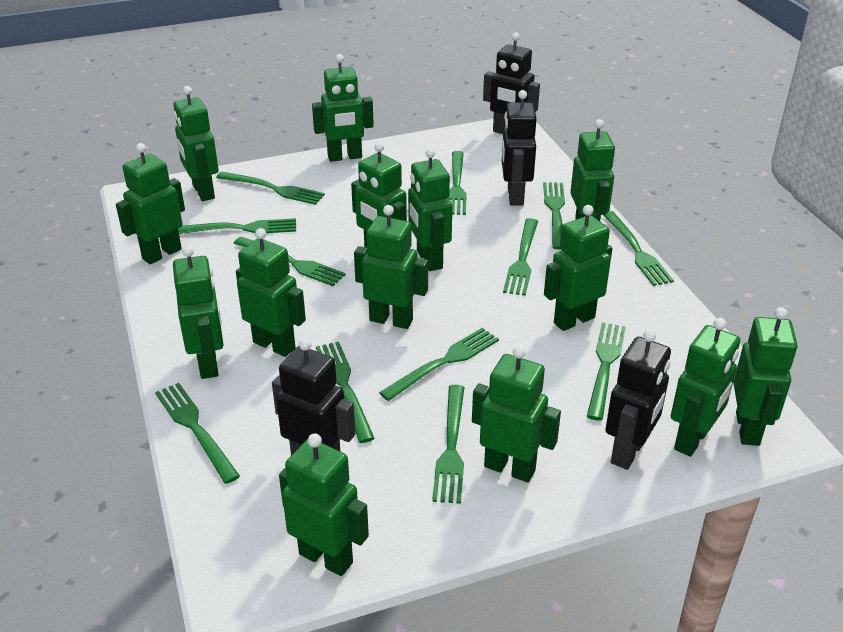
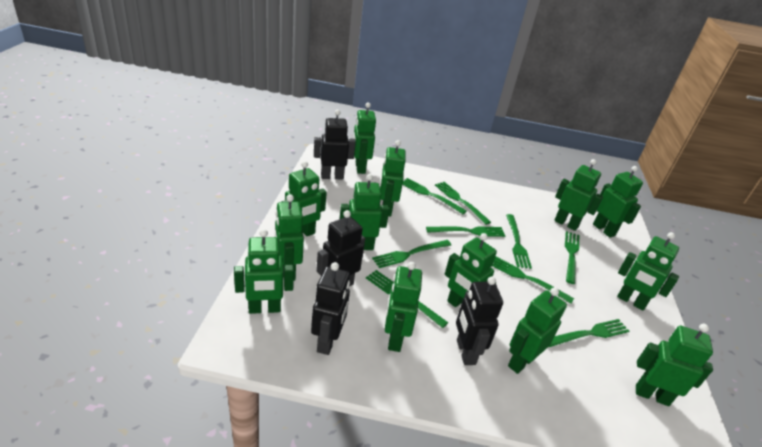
green fork: [155,383,240,484] [178,218,296,234] [216,172,325,205] [234,237,346,286] [316,342,375,443] [379,328,499,401] [432,385,464,504] [448,151,467,215] [503,218,538,296] [543,182,565,250] [587,323,626,420] [604,211,674,286] = 12 -> [366,270,448,328] [372,240,451,268] [402,178,467,214] [426,226,505,237] [435,182,491,225] [492,256,574,304] [506,214,532,269] [549,319,629,347] [565,231,579,284] = 9
green robot: [116,143,185,264] [173,86,219,201] [173,246,224,379] [236,228,306,357] [279,433,369,576] [312,54,374,162] [351,142,407,248] [354,205,428,329] [408,148,452,271] [472,346,561,483] [544,205,613,331] [570,119,615,221] [671,318,740,457] [733,307,798,446] = 14 -> [234,229,294,314] [275,194,304,281] [282,161,327,236] [340,174,390,250] [353,103,376,174] [380,140,406,216] [385,262,422,352] [445,233,497,307] [508,288,567,374] [554,159,603,231] [593,166,643,238] [617,232,679,310] [636,324,713,406] = 13

